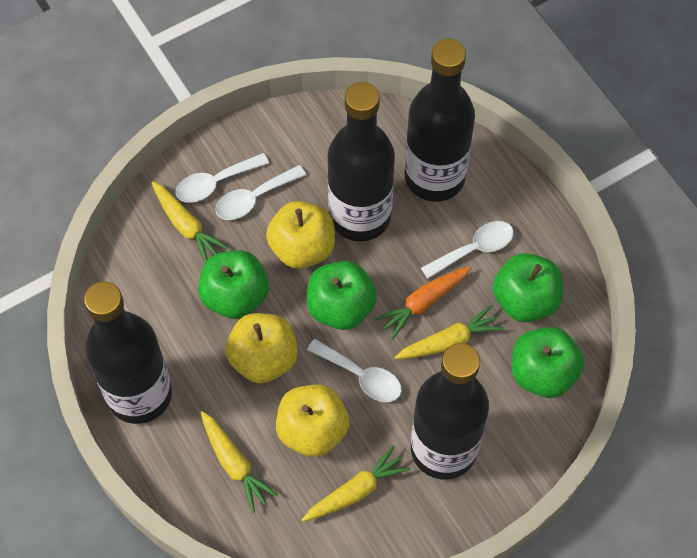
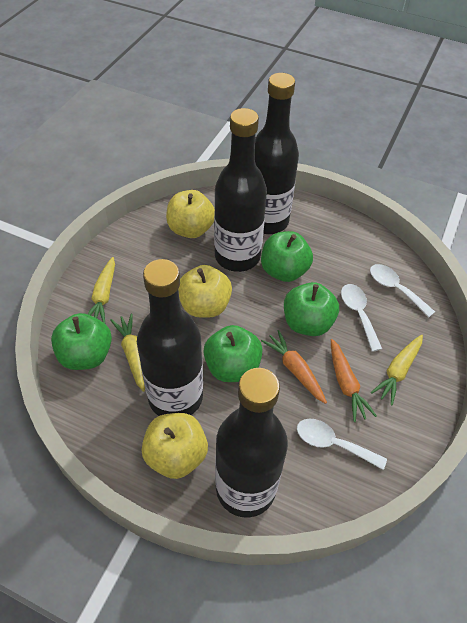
orange carrot: [375,266,471,339] = 1 -> [261,330,327,404] [331,339,377,422] = 2
white spoon: [175,153,269,203] [215,165,306,220] [307,339,402,402] [421,221,514,279] = 4 -> [297,419,387,470] [341,284,382,352] [370,264,435,317] = 3
yellow carrot: [152,181,228,262] [200,411,278,512] [302,446,410,522] [394,305,504,359] = 4 -> [88,257,115,323] [110,314,145,392] [371,334,423,405] = 3

